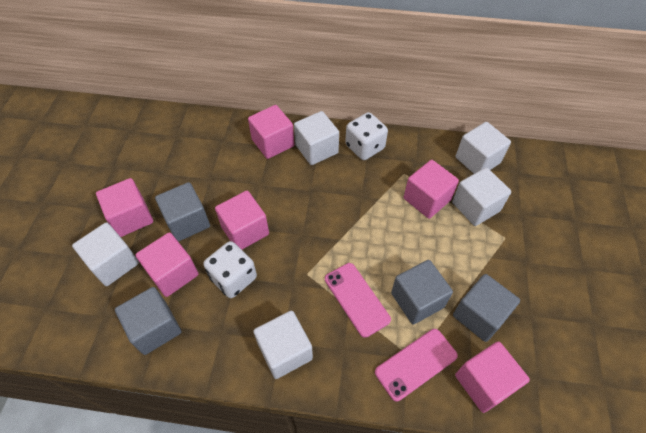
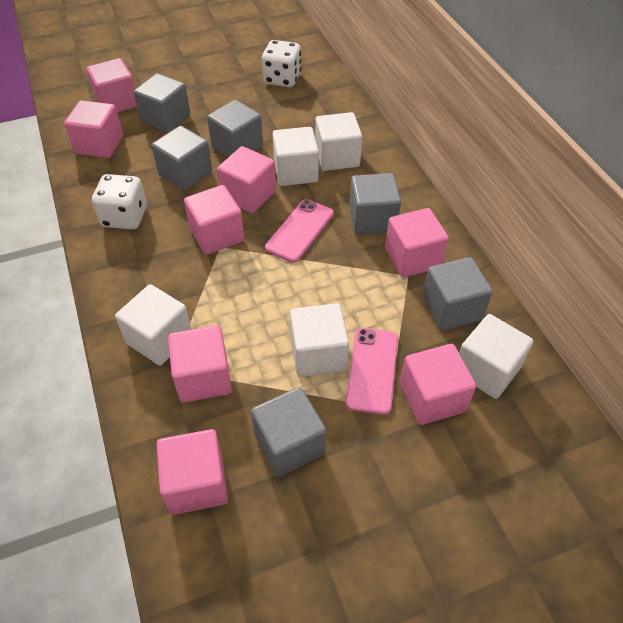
grey cube: [115,287,181,355] [155,182,210,241] [391,260,453,325] [453,274,520,342] = 4 -> [134,73,190,133] [152,126,212,191] [207,100,263,157] [251,387,326,477] [349,173,401,235] [422,257,493,331] = 6
pink cube: [96,178,153,237] [136,232,198,297] [215,191,269,250] [248,105,294,159] [404,160,459,219] [455,341,530,413] = 6 -> [64,100,123,158] [87,58,137,113] [157,429,228,515] [168,325,232,402] [184,185,244,255] [217,146,276,213] [385,208,449,278] [400,344,476,425] = 8

